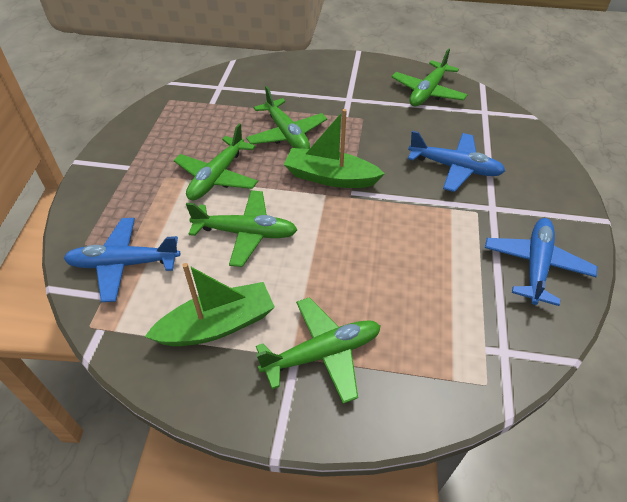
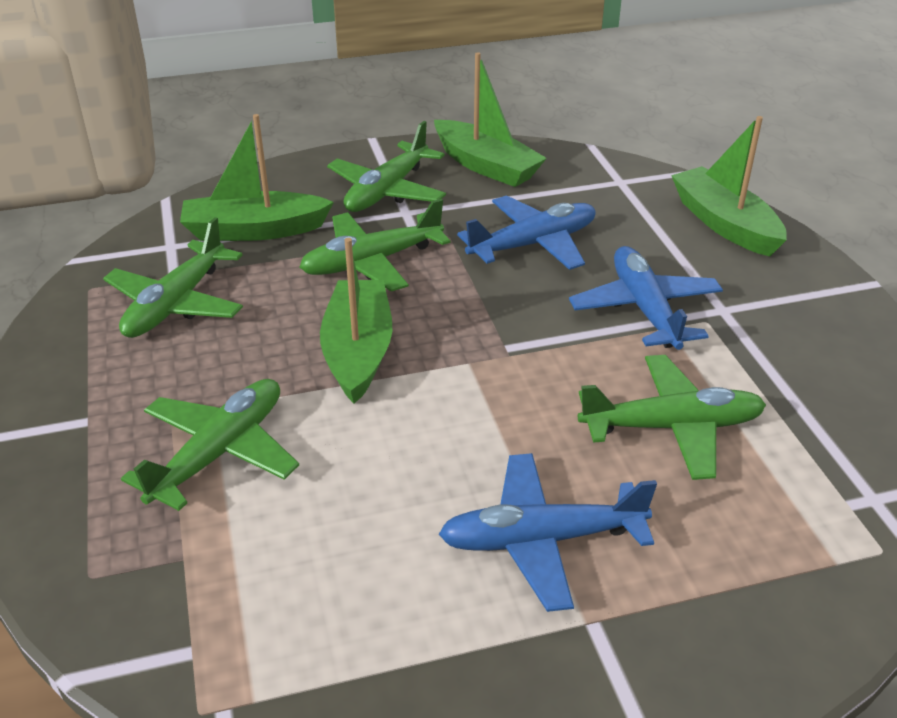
green boat: [145,263,275,346] [284,109,385,188] = 2 -> [180,114,334,241] [320,238,392,404] [434,52,547,187] [671,116,787,257] = 4

